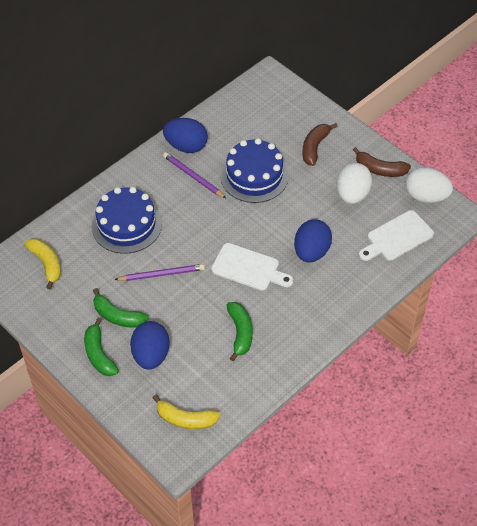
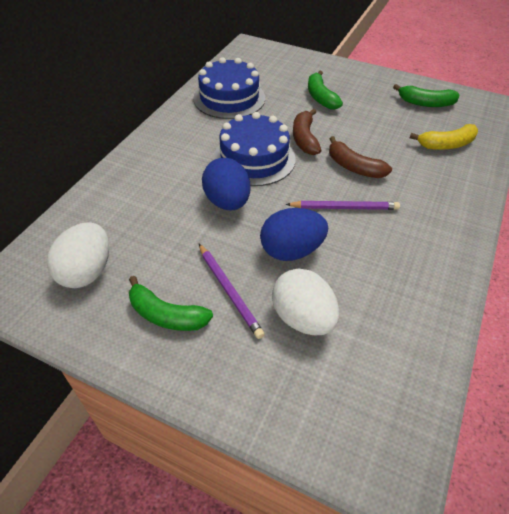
blue egg: [130,321,170,369] [163,118,208,153] [294,219,332,263] = 3 -> [202,158,250,211] [260,208,328,261] = 2
white cutting board: [211,243,294,291] [359,210,434,261] = 2 -> none = 0
yellow banana: [24,238,61,289] [153,395,220,429] = 2 -> [410,124,478,150] = 1

